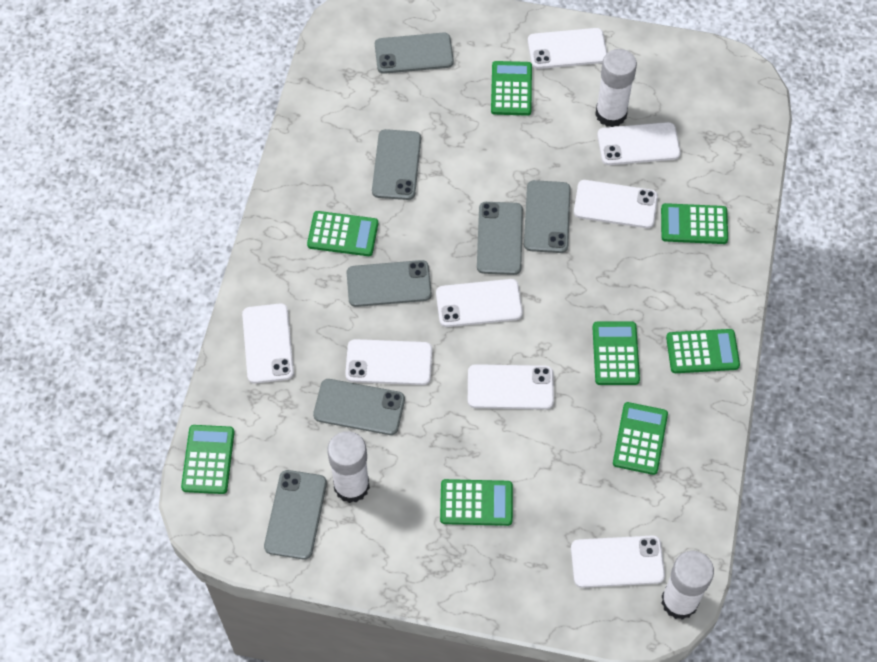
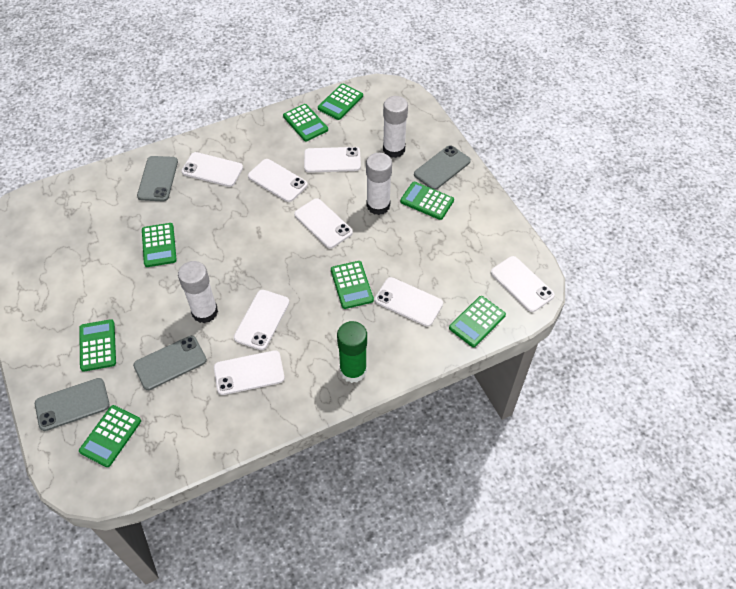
green glue stick: none = 0 -> [337,321,367,383] = 1
grey phone: [264,470,327,559] [313,379,405,435] [346,260,432,307] [372,129,421,200] [375,33,454,74] [477,202,523,275] [524,180,571,253] = 7 -> [35,378,110,431] [133,336,207,390] [137,156,178,201] [414,145,471,190] = 4

